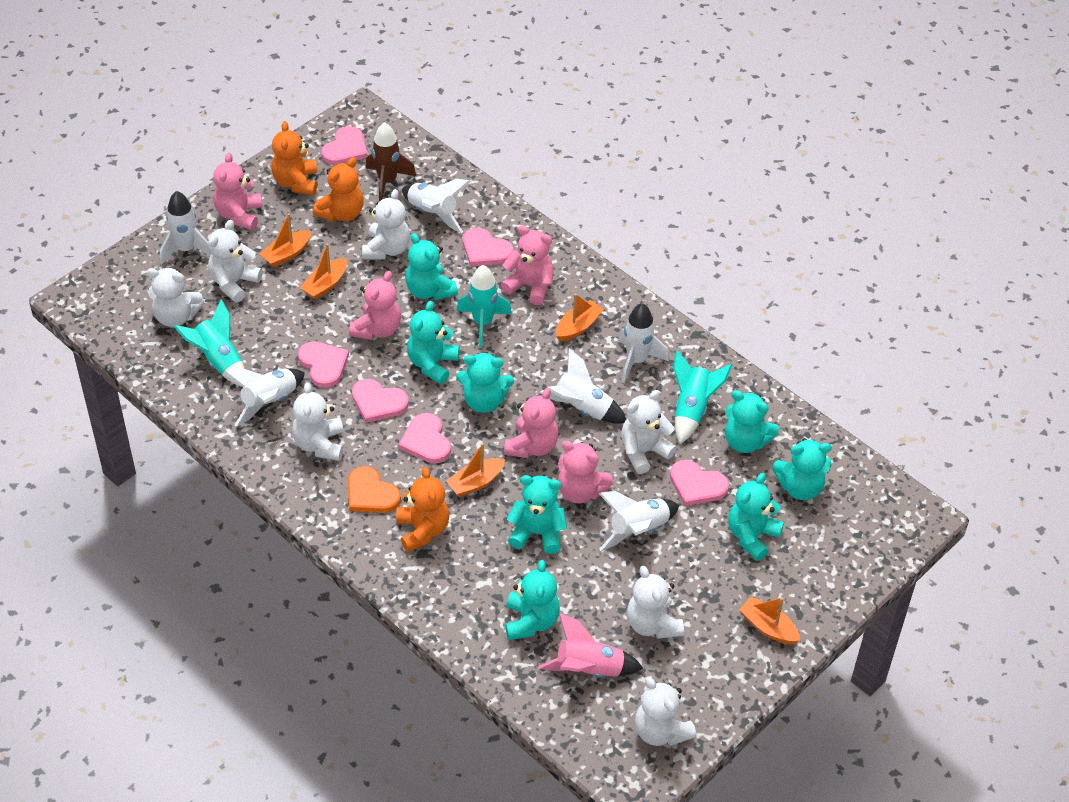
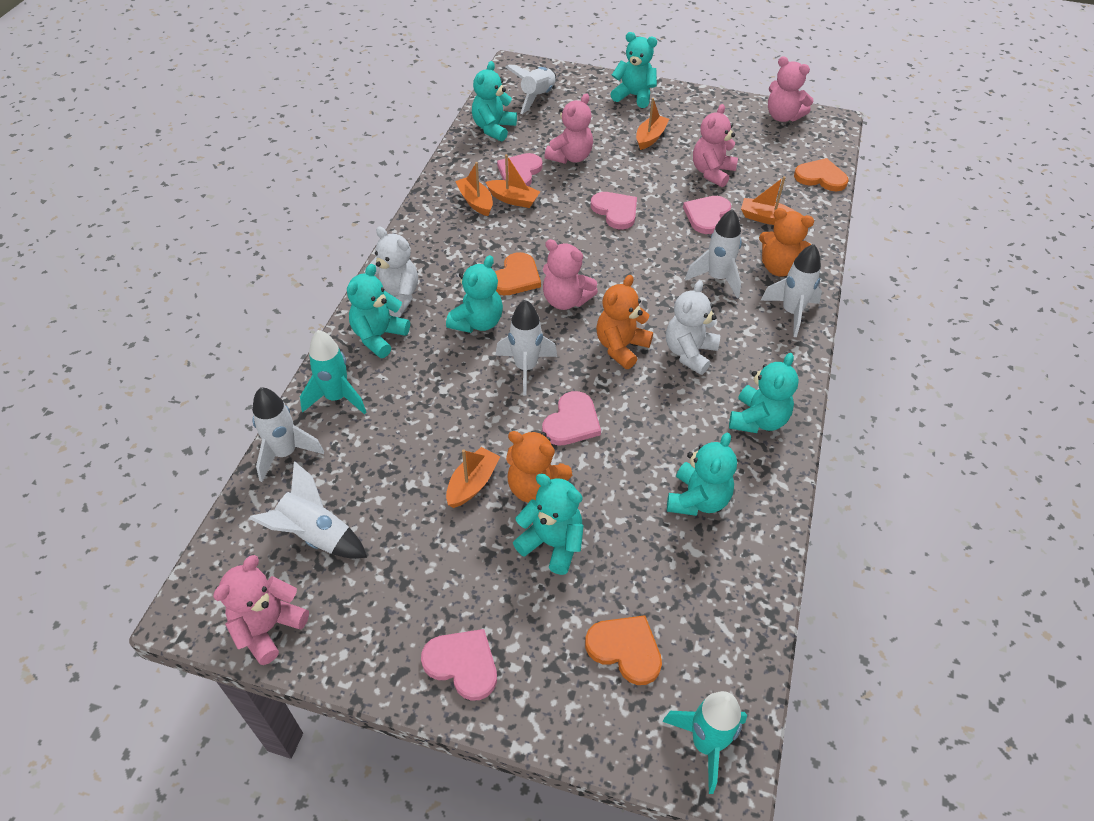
brown rocket: [365,122,416,202] = 1 -> none = 0
orange heart: [348,466,401,513] = 1 -> [495,252,541,295] [585,615,662,685] [794,158,849,191] = 3
pink heart: [298,341,349,388] [321,126,368,165] [352,379,409,423] [399,413,451,463] [463,228,514,266] [670,460,729,506] = 6 -> [421,629,497,701] [497,153,543,186] [542,391,601,446] [591,192,637,229] [683,196,731,234] = 5
pink rocket: [539,613,643,677] = 1 -> none = 0
turquoise rocket: [174,299,245,387] [456,265,512,347] [673,350,732,444] = 3 -> [300,330,366,414] [662,691,747,794] = 2
turquoise teddy bear: [405,233,458,300] [407,301,460,384] [457,352,514,413] [505,560,560,640] [507,475,567,554] [725,390,779,453] [728,473,784,561] [772,438,832,500] = 8 -> [347,264,410,358] [446,255,503,333] [472,61,517,141] [513,474,584,575] [610,32,657,108] [667,433,737,516] [729,353,799,433] = 7
white teddy bear: [147,268,204,327] [208,220,262,303] [292,382,344,461] [362,189,410,260] [621,390,677,474] [627,566,684,639] [635,676,696,746] = 7 -> [364,227,418,317] [666,280,720,375] = 2

